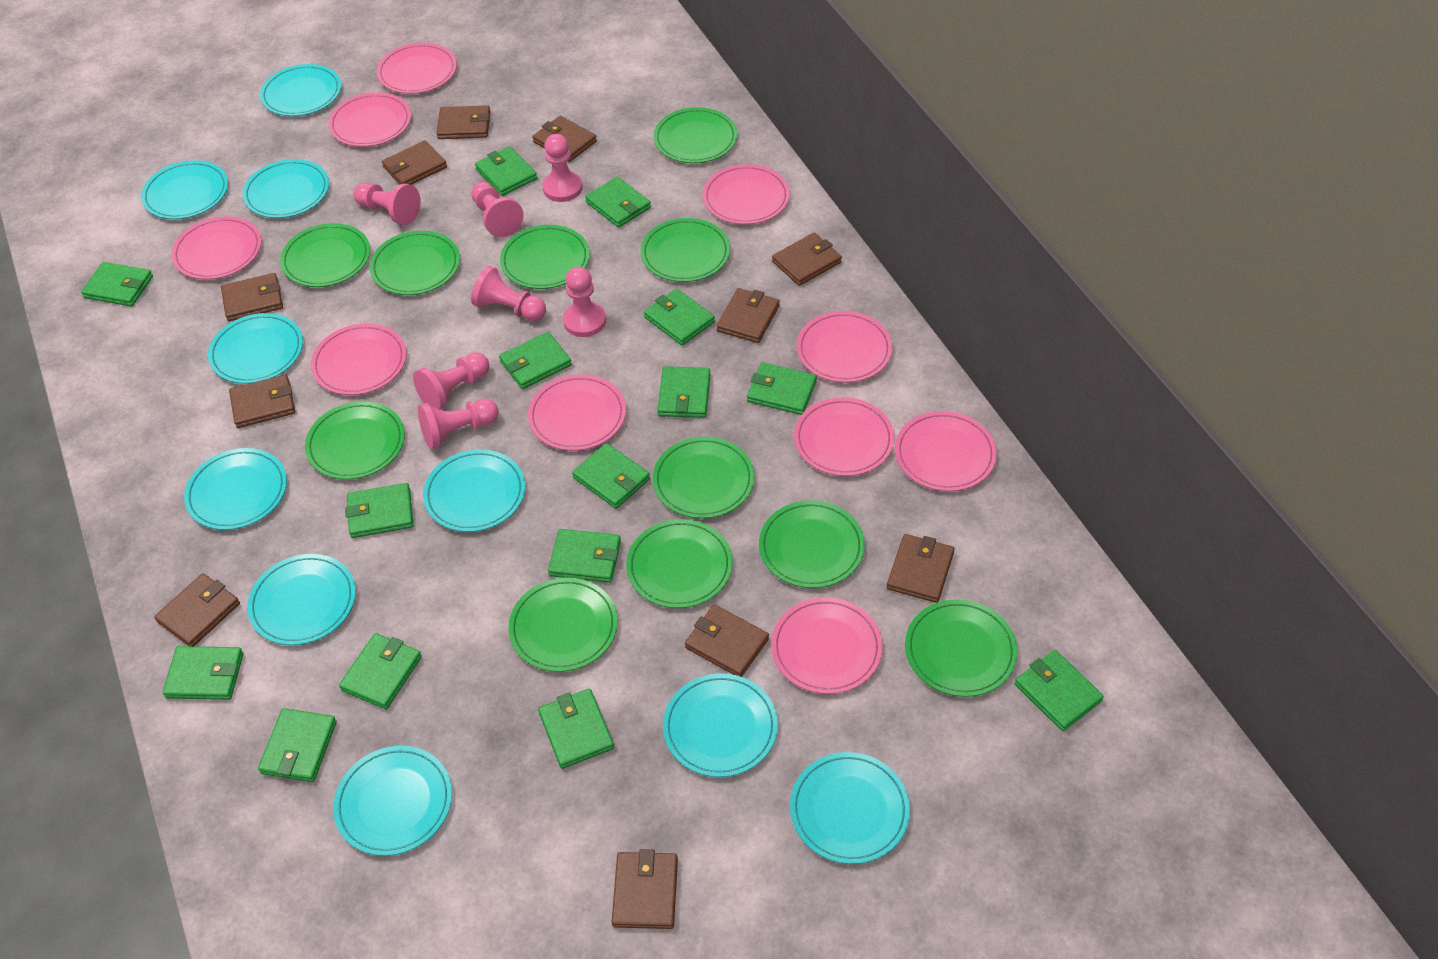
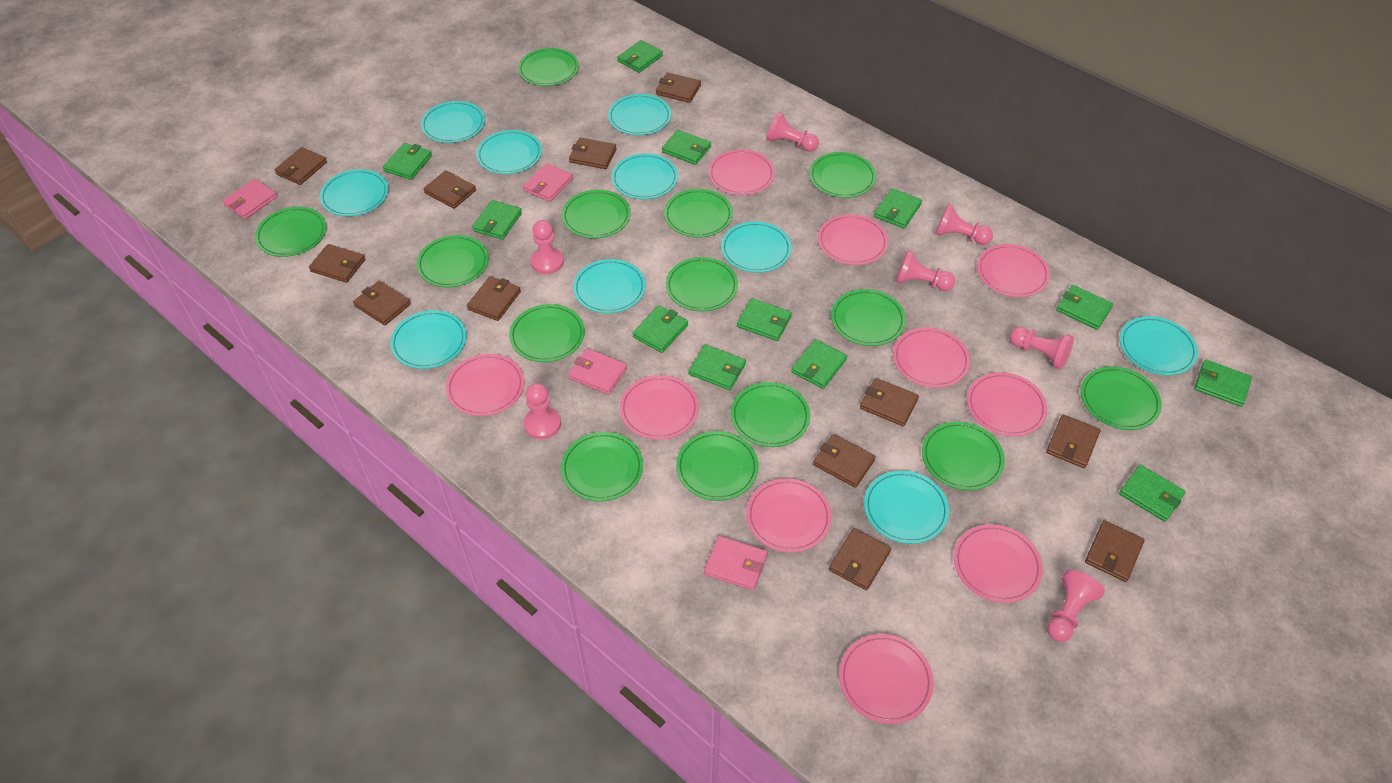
brown wallet: [154,573,240,646] [221,273,283,321] [229,374,295,428] [382,140,447,185] [436,105,490,139] [532,116,597,162] [612,849,678,929] [685,604,769,677] [717,288,780,343] [772,233,842,286] [887,534,954,603] = 11 -> [275,147,327,185] [309,244,365,283] [353,281,411,325] [423,170,476,209] [467,276,521,321] [569,138,617,169] [656,72,701,103] [813,434,876,488] [829,528,891,590] [860,378,919,426] [1046,414,1100,468] [1085,520,1145,582] = 12
green plate: [280,223,370,287] [305,401,405,480] [370,231,460,295] [500,225,590,289] [509,577,618,672] [626,519,733,608] [640,218,730,282] [653,437,754,519] [654,107,737,163] [759,500,865,588] [905,599,1018,697] = 11 -> [255,207,326,257] [417,235,489,288] [509,304,585,362] [518,48,579,86] [561,432,643,502] [562,190,631,238] [664,189,733,238] [666,257,738,312] [676,431,759,501] [731,382,810,447] [809,152,876,198] [831,289,906,346] [922,422,1005,490] [1081,366,1162,430] = 14
green wallet: [81,262,153,307] [162,646,243,700] [258,708,337,782] [339,633,422,709] [345,483,413,538] [475,147,537,196] [499,332,572,389] [538,688,614,769] [548,529,621,583] [572,443,650,509] [585,177,651,228] [644,288,715,345] [658,366,711,418] [747,362,817,415] [1015,650,1104,731] = 15 -> [383,143,432,180] [472,200,522,240] [617,40,663,73] [633,305,688,353] [662,130,711,165] [688,344,746,390] [737,298,792,341] [791,339,847,389] [874,188,922,229] [1056,285,1113,330] [1119,465,1186,522] [1194,359,1252,407] = 12
pink wallet: none = 0 -> [223,179,278,219] [523,163,573,202] [568,348,627,395] [704,536,767,590] = 4

